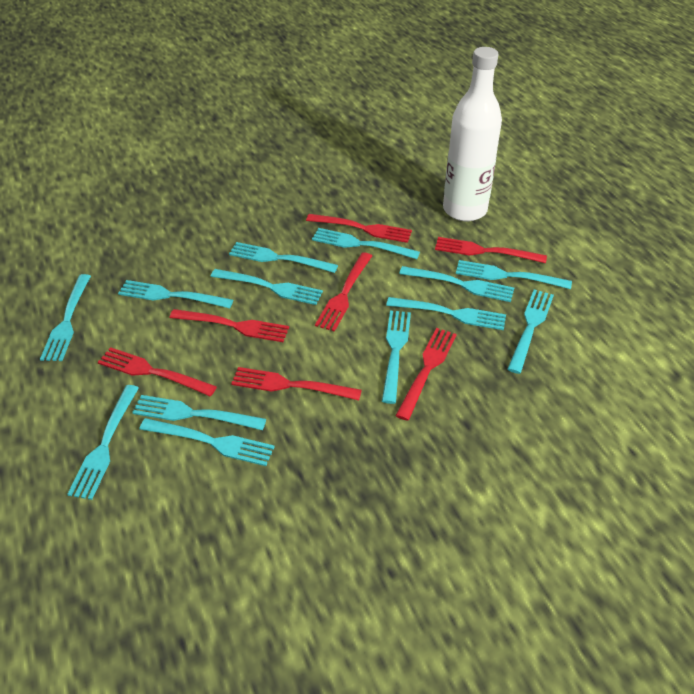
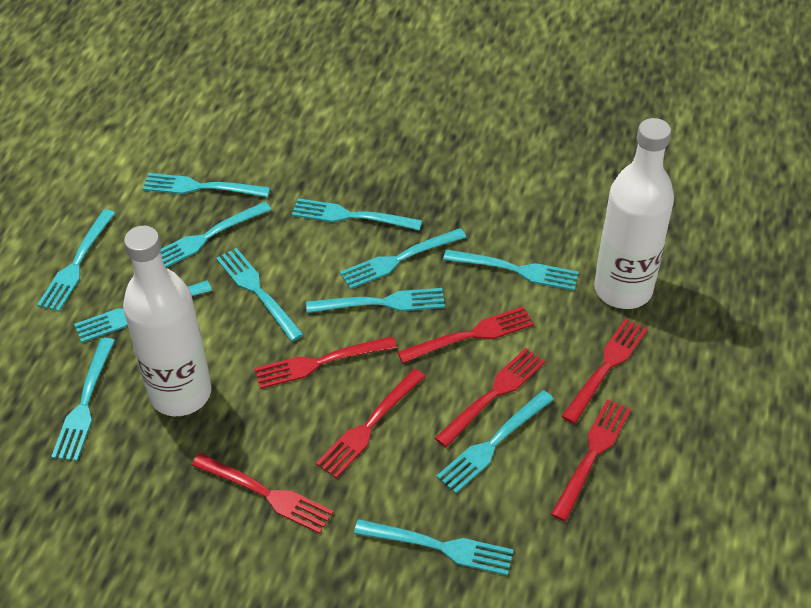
turquoise fork: [40,274,91,361] [67,385,139,500] [118,280,233,308] [132,395,266,430] [139,418,274,466] [211,269,323,305] [229,242,338,273] [312,228,420,259] [382,310,411,404] [386,297,506,330] [399,266,514,302] [456,260,572,289] [507,290,554,374] = 13 -> [37,209,115,312] [51,338,115,461] [74,280,212,343] [142,173,270,197] [160,202,272,267] [216,248,304,342] [292,198,422,231] [306,288,445,313] [340,228,467,289] [354,519,514,576] [436,390,554,494] [443,249,579,291] = 12
white bottle: [443,47,502,221] = 1 -> [123,226,211,416] [594,118,674,309] = 2

